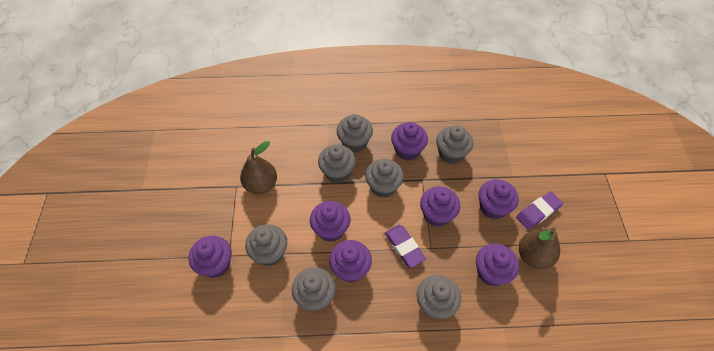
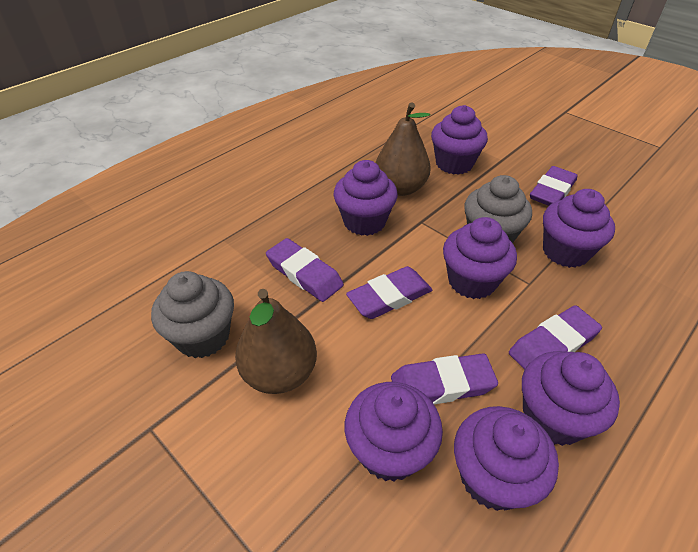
grey cupcake: [245,224,287,266] [292,267,336,311] [318,144,356,183] [336,114,373,153] [365,159,404,198] [417,275,461,319] [436,125,473,164] = 7 -> [151,271,234,358] [465,175,532,243] = 2
purple eraser: [385,225,426,268] [516,191,563,230] = 2 -> [266,238,344,302] [346,266,432,319] [391,353,498,404] [509,305,602,370] [530,166,578,206] = 5

